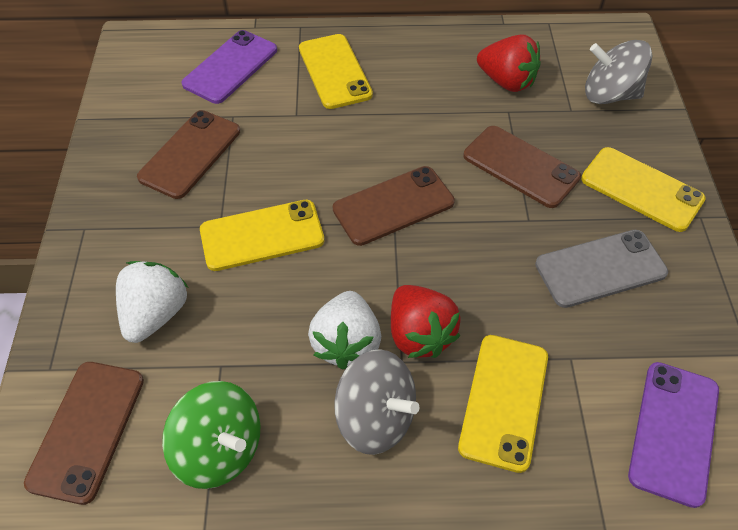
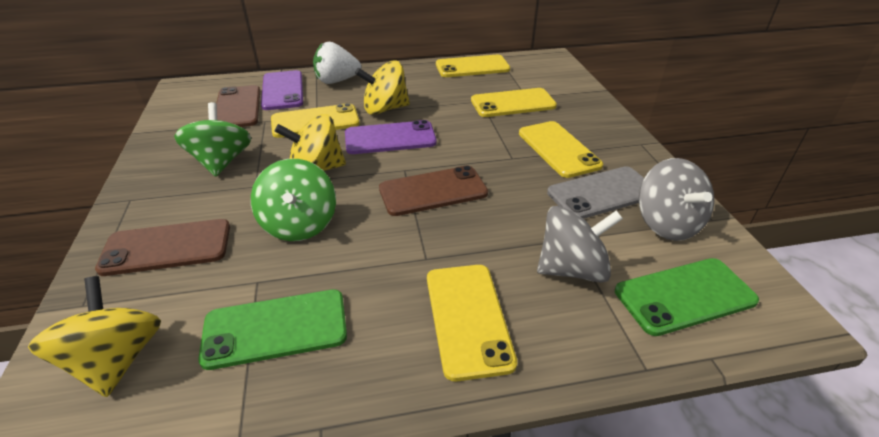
brown phone: [24,362,144,505] [137,110,240,199] [333,166,455,246] [463,126,581,208] = 4 -> [95,219,230,276] [216,85,260,127] [379,165,488,216] = 3
green phone: none = 0 -> [198,289,347,370] [615,258,759,336] = 2
green spinning top: [162,381,260,489] = 1 -> [174,102,251,177] [251,159,336,241] = 2
red strawberry: [391,285,461,358] [477,34,541,92] = 2 -> none = 0
white strawberry: [116,261,189,343] [308,291,381,369] = 2 -> [313,42,362,84] = 1
yellow phone: [200,200,324,271] [299,34,373,109] [458,335,548,473] [581,147,706,232] = 4 -> [271,103,360,138] [427,265,517,381] [436,55,510,77] [471,88,557,117] [519,121,603,178] = 5
yellow spinning top: none = 0 -> [28,276,161,397] [275,114,346,171] [355,60,410,115] = 3

